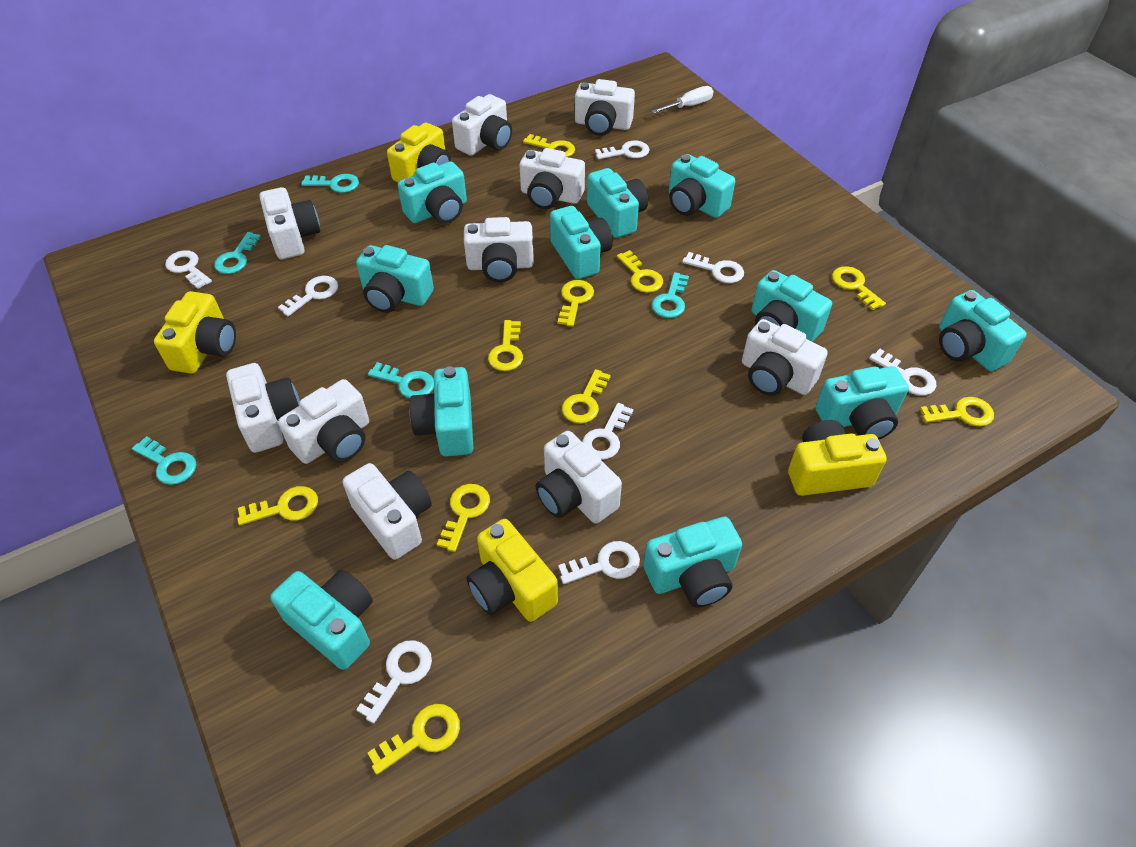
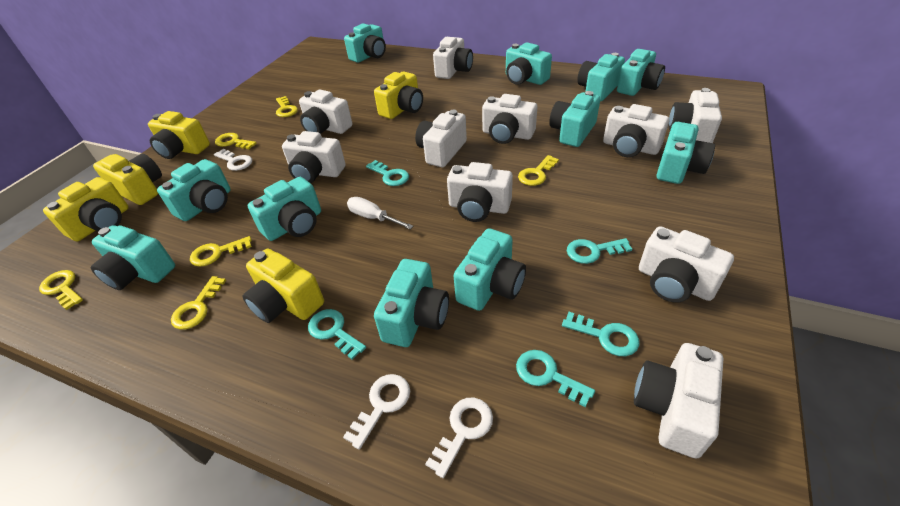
white key: [165,250,212,289] [278,276,338,316] [356,640,432,724] [558,541,640,584] [582,403,633,460] [595,141,650,159] [682,252,744,283] [869,349,937,396] = 8 -> [214,149,252,171] [343,374,410,450] [425,398,493,478] = 3
yellow camera: [154,291,236,374] [387,123,451,182] [466,519,558,622] [788,420,887,496] = 4 -> [43,177,129,241] [93,154,162,205] [148,111,210,159] [242,249,324,323] [374,72,423,119] = 5
yellow key: [237,486,318,526] [368,704,460,775] [437,484,490,552] [488,320,523,371] [523,134,575,157] [558,280,594,327] [562,369,611,424] [617,250,663,293] [832,266,886,310] [920,397,994,427] = 10 -> [39,270,83,310] [171,276,226,330] [190,236,252,267] [215,133,257,149] [276,96,298,117] [518,155,559,186] = 6

